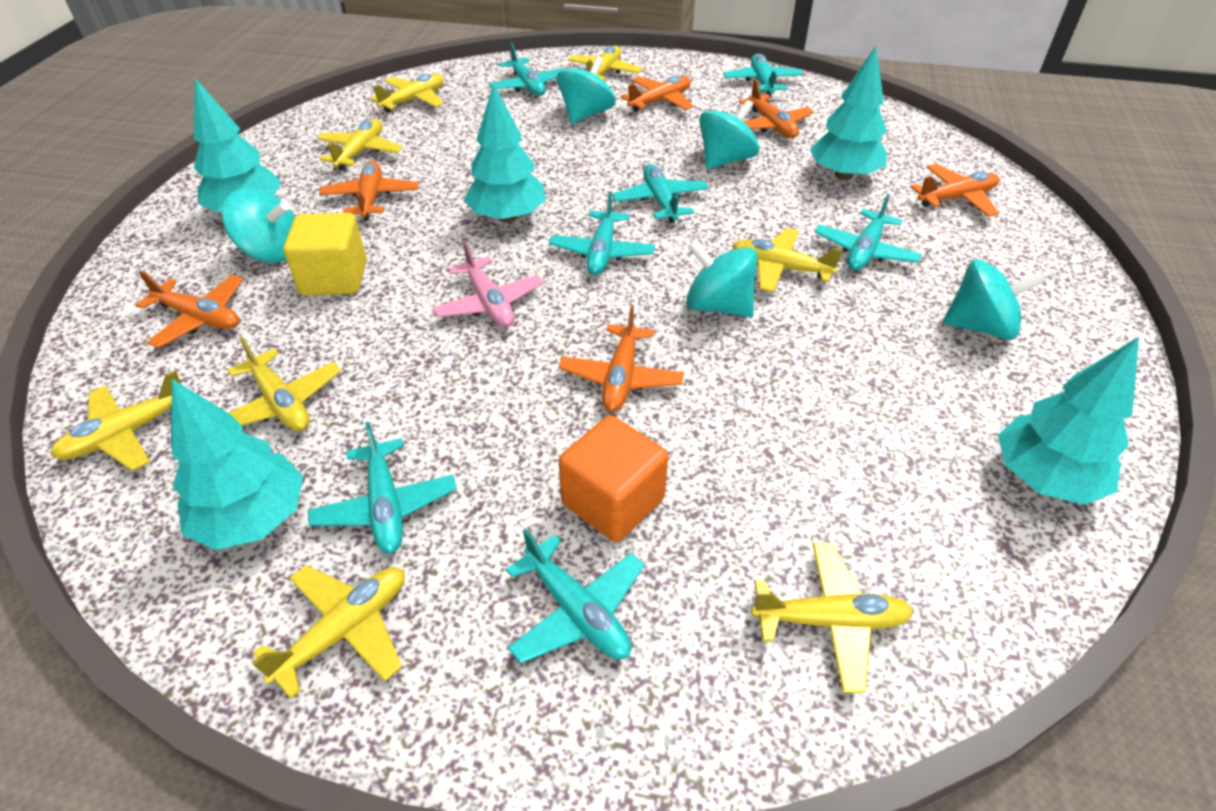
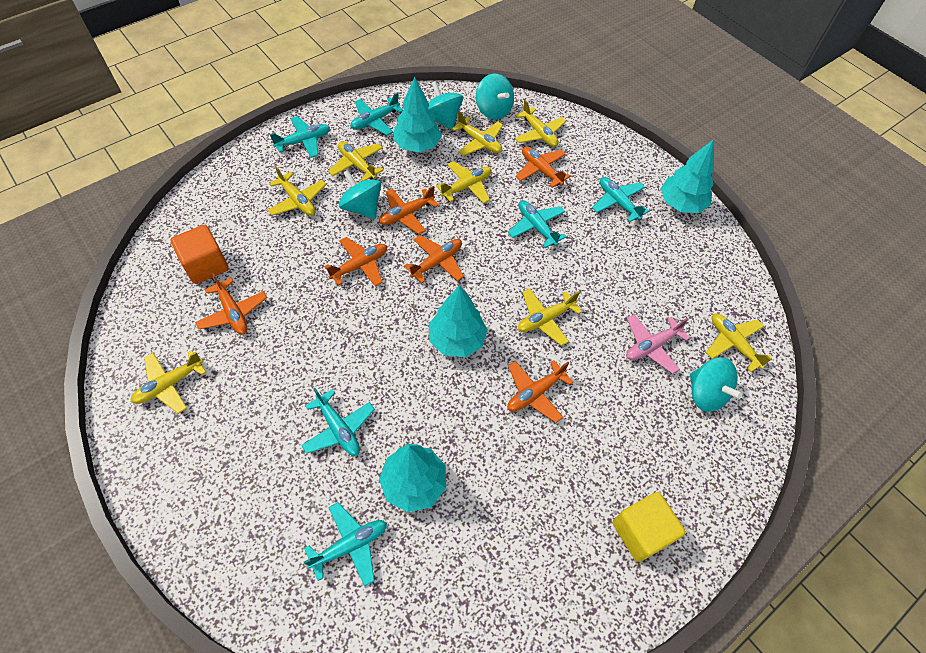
turquoise plane: [308,422,457,553] [489,43,563,96] [506,529,644,664] [549,192,655,275] [612,164,709,223] [723,54,803,97] [815,194,922,271] = 7 -> [270,116,330,158] [301,388,375,456] [304,502,387,587] [350,93,403,135] [508,200,566,248] [592,177,649,222] = 6
turquoise spinning top: [222,188,295,263] [557,56,616,124] [686,239,757,317] [699,100,759,169] [943,259,1046,340] = 5 -> [339,170,381,219] [428,81,463,130] [476,74,514,120] [690,357,743,412] = 4
turquoise tree: [171,379,303,550] [194,78,281,212] [464,84,546,223] [810,46,887,180] [998,337,1139,505] = 5 -> [379,444,446,512] [393,77,442,152] [429,285,488,357] [660,140,714,213] = 4

